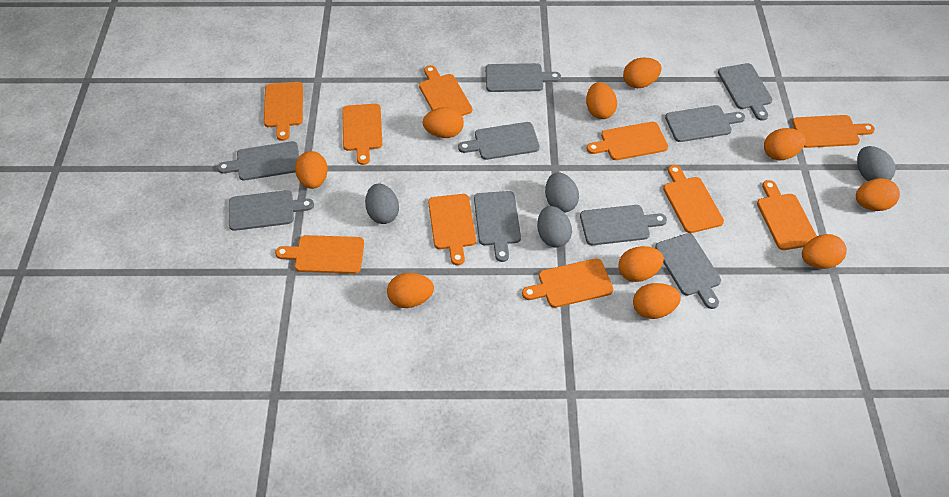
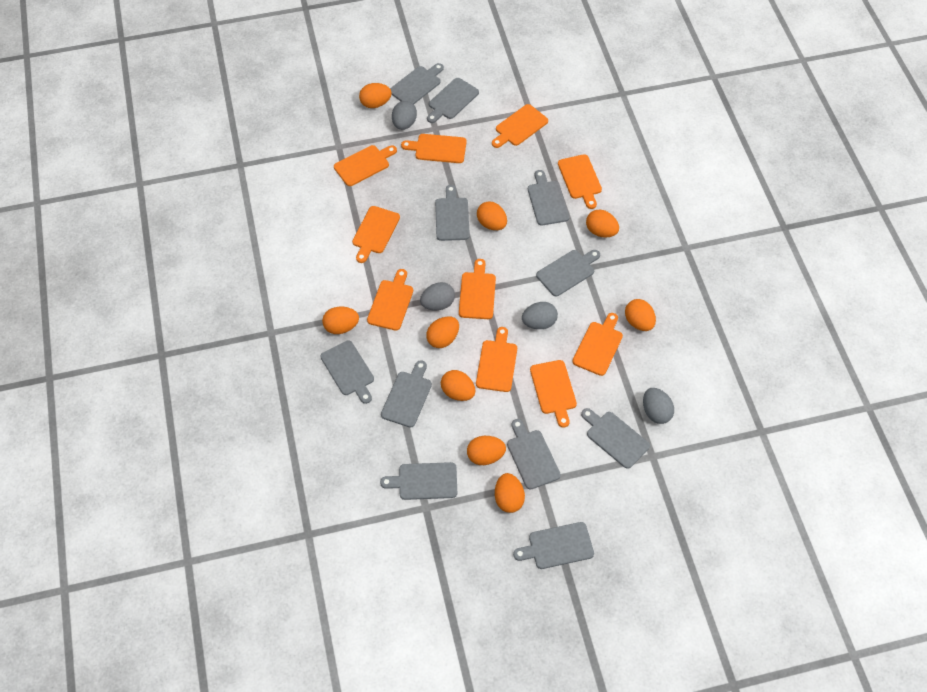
grey cutting board: [217,141,299,181] [229,190,314,231] [458,122,540,160] [474,191,521,262] [485,63,561,92] [580,205,667,245] [655,233,721,309] [665,105,745,142] [718,63,772,121] = 9 -> [320,340,374,404] [380,462,457,500] [381,360,432,428] [390,63,444,104] [427,78,479,123] [435,185,470,241] [507,419,561,490] [513,522,594,569] [528,170,569,226] [536,250,600,296] [581,408,650,469] = 11
orange egg: [295,151,328,189] [387,273,434,308] [423,107,464,138] [586,82,617,119] [618,246,664,282] [623,58,662,88] [633,283,681,319] [764,128,806,160] [802,234,847,269] [856,178,900,211] = 10 -> [322,307,359,334] [359,83,392,108] [426,316,459,348] [441,370,475,401] [467,436,506,465] [477,202,507,230] [495,473,525,513] [586,210,619,238] [625,299,656,331] = 9

